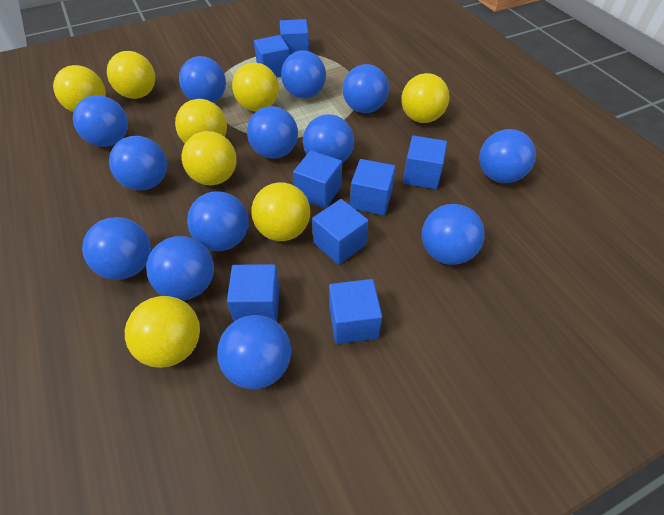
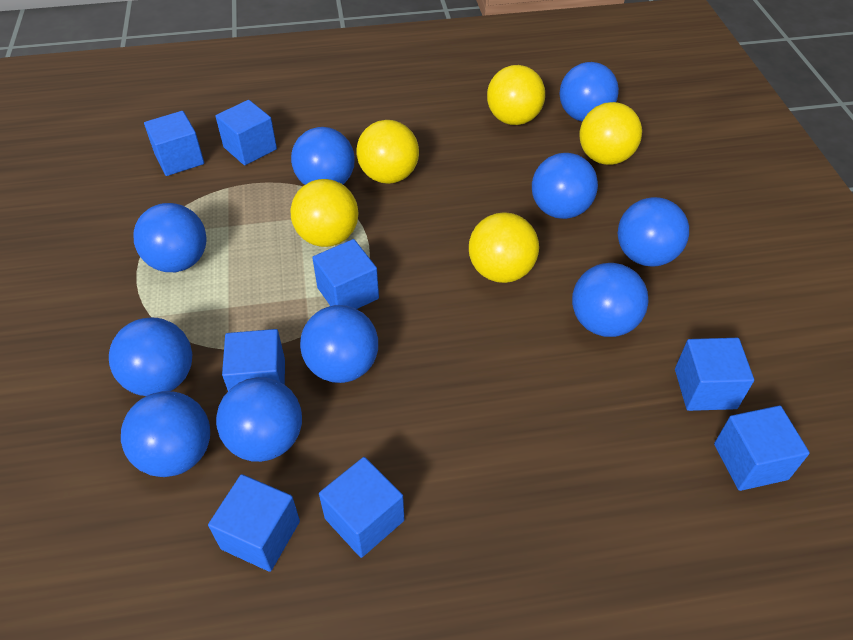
blue ball: [73,95,128,147] [82,217,151,280] [109,136,167,191] [146,236,214,301] [179,56,226,103] [187,191,248,251] [217,315,291,389] [247,106,298,159] [281,51,326,98] [303,114,354,163] [343,64,389,113] [422,204,485,265] [479,129,536,183] = 13 -> [109,318,193,396] [121,391,210,477] [133,203,206,272] [216,377,302,462] [291,127,355,185] [300,305,378,383] [532,153,598,219] [560,62,619,121] [572,263,649,337] [617,197,689,267] = 10
yellow ball: [53,65,106,112] [107,51,155,99] [125,296,200,368] [175,99,227,143] [182,131,237,186] [232,63,279,111] [251,182,310,241] [402,73,450,123] = 8 -> [290,179,358,247] [356,120,419,184] [469,212,539,283] [487,65,545,125] [579,102,642,165] = 5

